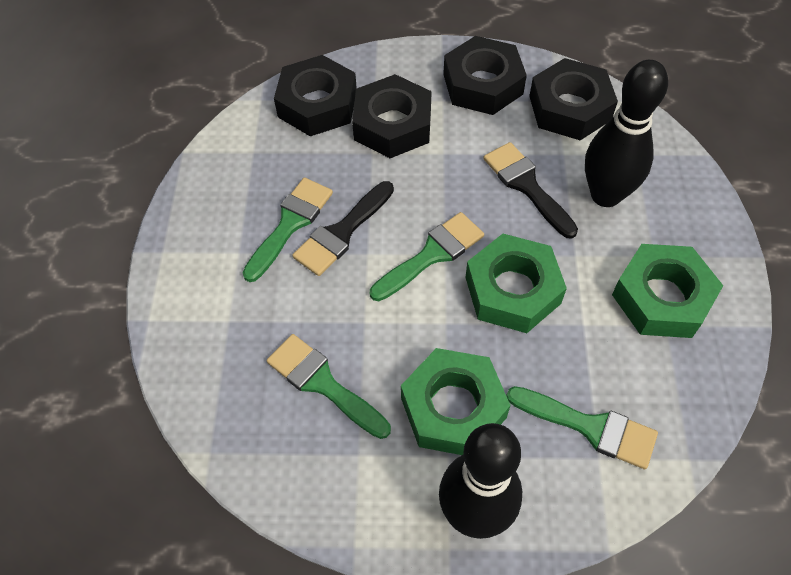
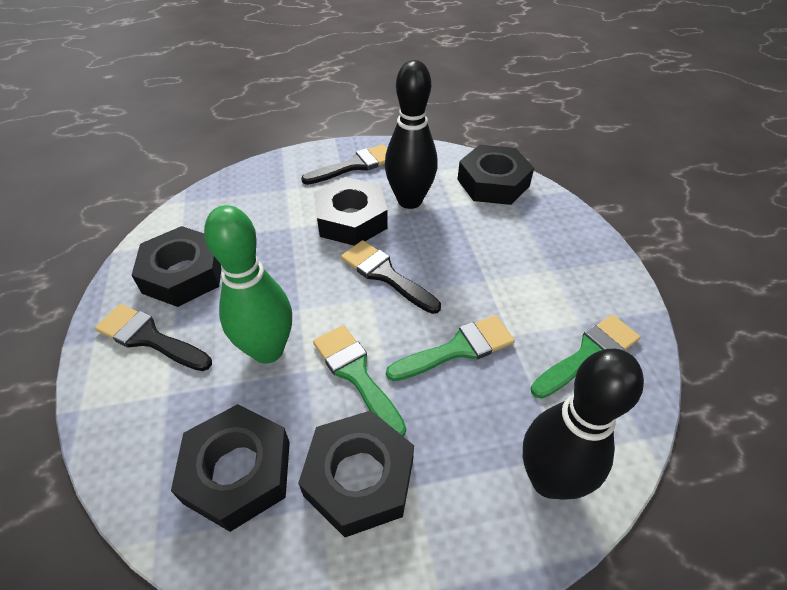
black brush: [292,181,394,276] [483,142,578,239] = 2 -> [95,304,212,371] [301,144,387,185] [341,240,441,314] = 3
black nut: [274,55,357,136] [352,74,432,158] [443,36,527,115] [529,58,618,140] = 4 -> [131,226,221,307] [171,404,290,532] [298,410,414,537] [314,177,388,246] [457,145,534,205] = 5
green bowling pin: none = 0 -> [204,205,292,364] = 1
green brush: [243,177,333,282] [267,334,391,439] [370,212,484,301] [506,386,658,469] = 4 -> [313,325,406,437] [386,315,515,381] [531,315,641,399] = 3
green nut: [401,348,511,455] [465,234,567,333] [612,244,723,338] = 3 -> none = 0

